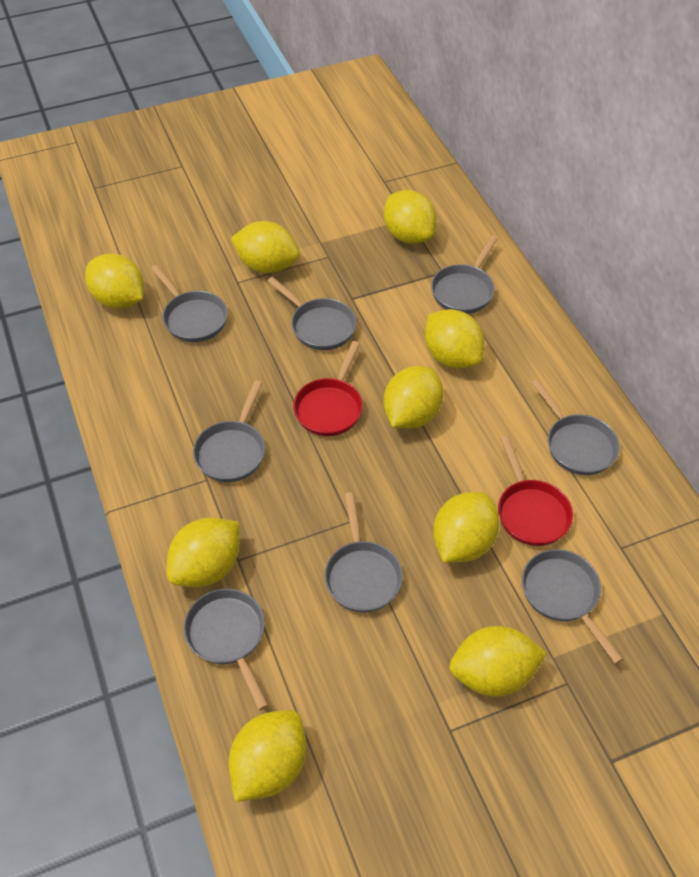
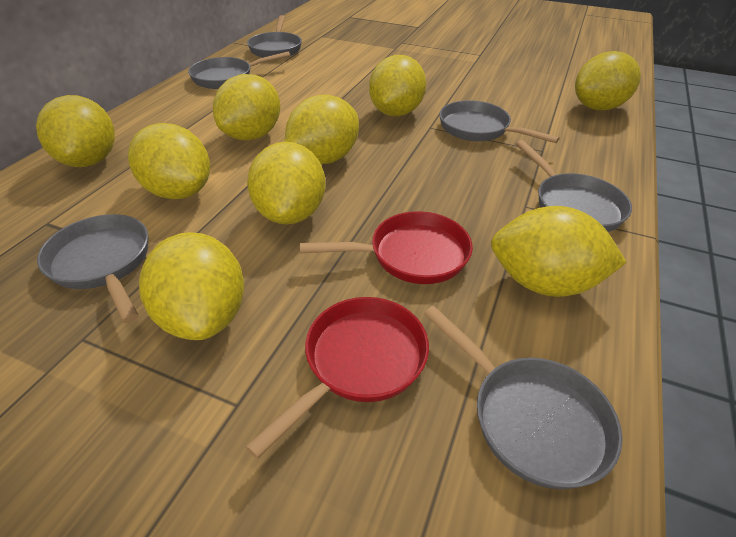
grey pan: [151,265,228,342] [183,589,269,710] [193,380,265,482] [267,277,356,350] [324,492,403,613] [431,236,498,314] [522,549,623,664] [531,379,620,475] = 8 -> [37,214,148,323] [188,51,290,89] [247,15,302,58] [424,306,623,489] [439,100,560,143] [516,140,632,232] = 6

